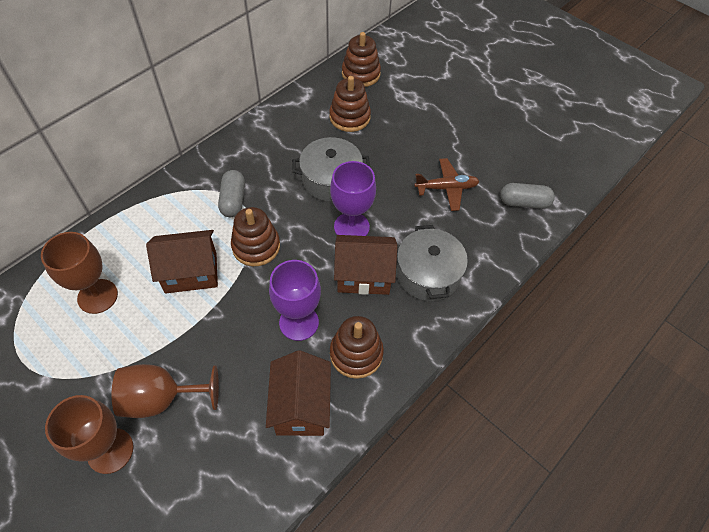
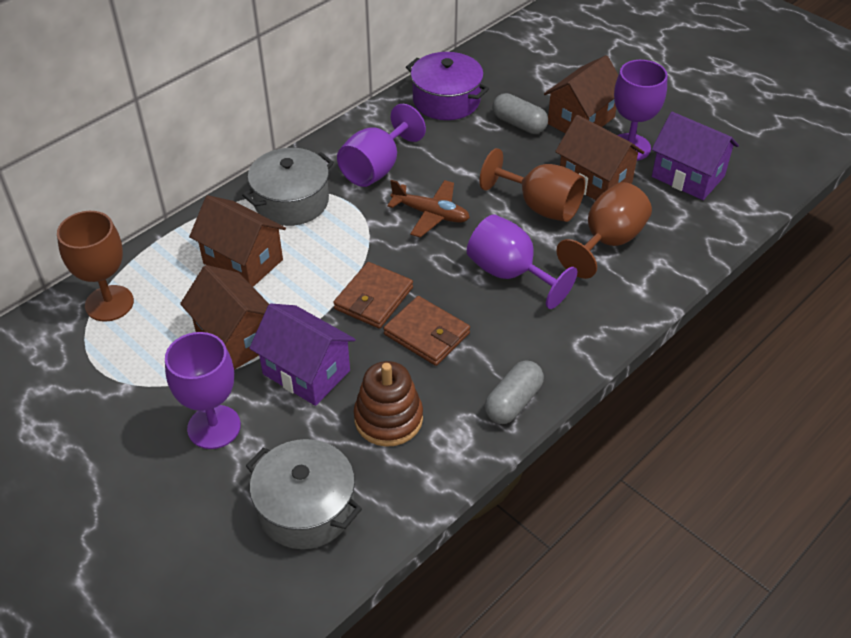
brown house: [146,230,218,294] [266,350,331,436] [334,235,397,295] = 3 -> [180,265,269,370] [189,195,286,287] [544,55,618,133] [555,115,644,200] = 4
brown stacking toy: [231,207,280,266] [329,76,371,132] [330,316,384,379] [342,32,381,87] = 4 -> [354,361,423,447] = 1
brown wallet: none = 0 -> [333,262,413,328] [384,296,470,366] = 2
purple goblet: [269,260,321,341] [330,161,376,236] = 2 -> [165,332,241,449] [337,104,426,187] [467,214,577,309] [614,60,668,161] = 4
purple house: none = 0 -> [249,303,356,406] [652,112,739,200] = 2
purple pot: none = 0 -> [406,52,489,120] = 1

